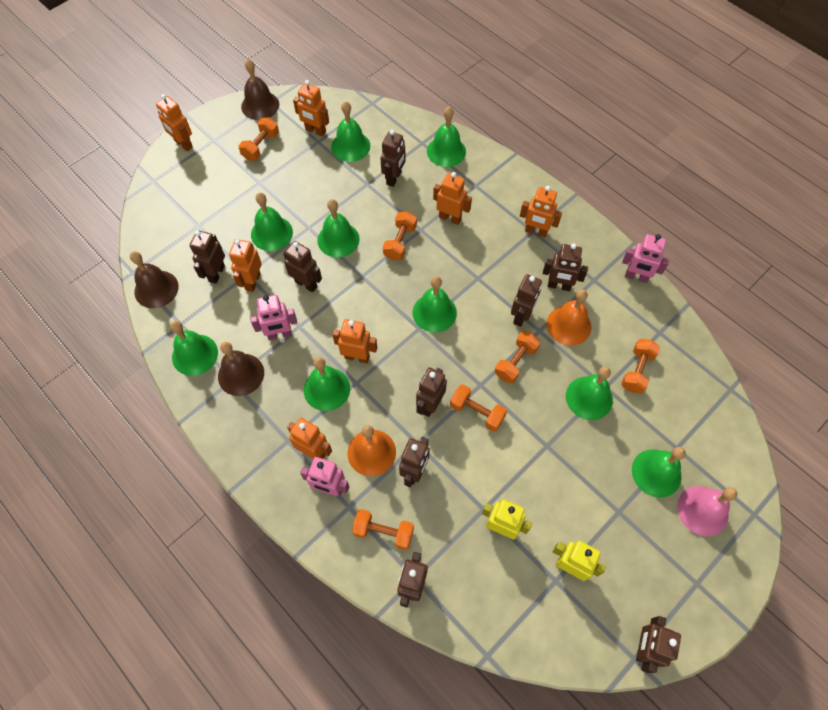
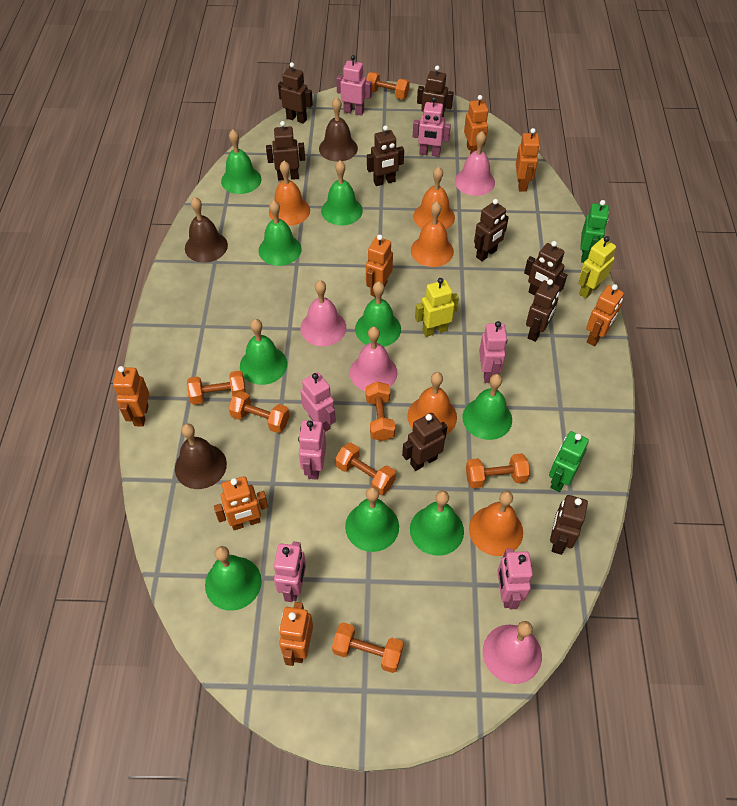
green robot: none = 0 -> [549,431,589,492] [580,200,609,263] = 2
orange bell: [347,425,396,476] [546,289,591,346] = 2 -> [269,161,310,226] [407,372,457,435] [411,201,454,267] [413,167,455,229] [469,491,523,556] = 5
orange dumbbell: [238,117,279,161] [352,509,414,550] [383,211,417,260] [450,384,507,432] [495,331,541,384] [621,339,660,394] = 6 -> [187,371,246,405] [228,391,289,433] [332,622,404,673] [335,443,396,495] [366,72,410,99] [366,381,395,441] [466,453,530,488] = 7
pink bell: [677,486,738,536] = 1 -> [300,280,347,346] [350,327,398,391] [455,131,495,196] [483,621,542,684] = 4
pink robot: [250,295,297,340] [300,457,349,496] [622,234,669,283] = 3 -> [274,542,306,602] [298,420,326,480] [300,372,336,432] [336,55,371,116] [413,97,451,157] [479,321,507,383] [497,548,533,609] = 7

